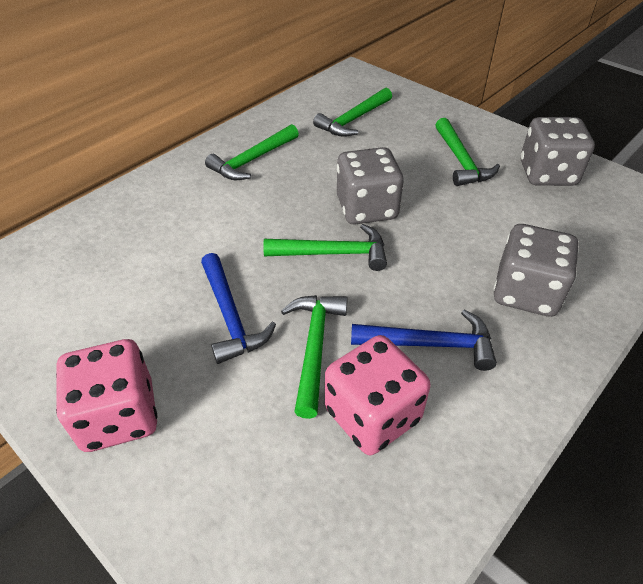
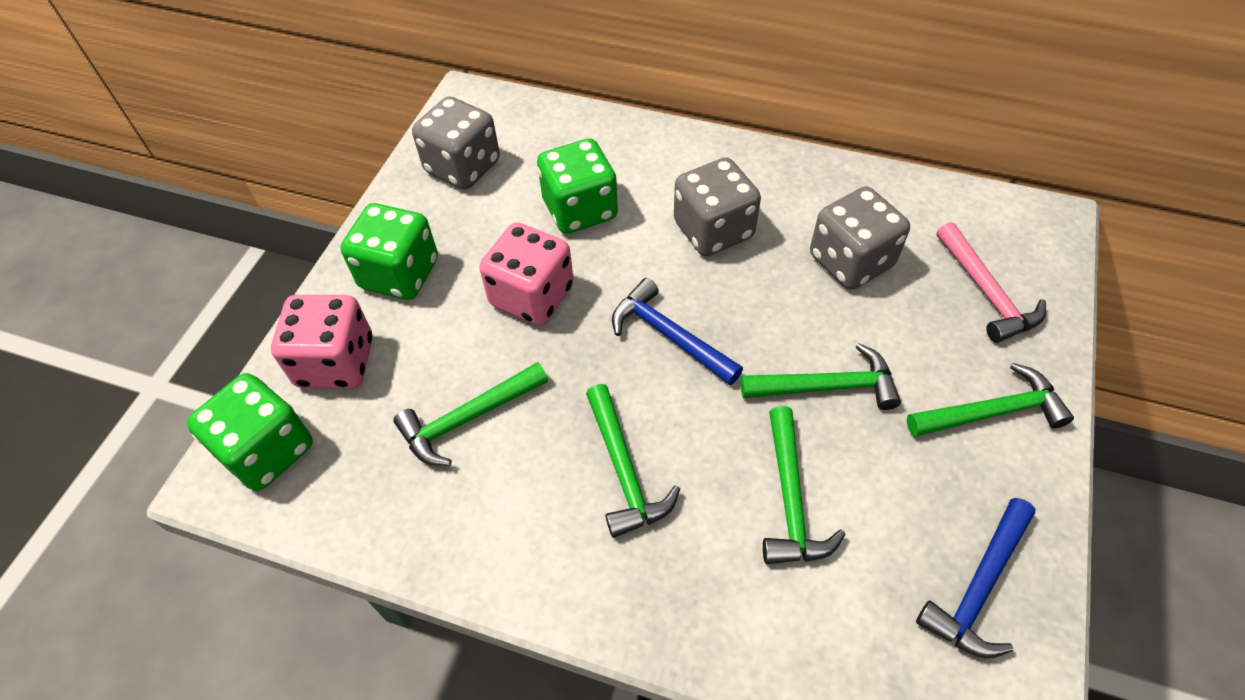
green dice: none = 0 -> [187,373,313,491] [341,203,438,300] [537,138,618,234] = 3
pink hammer: none = 0 -> [937,222,1046,343] = 1

